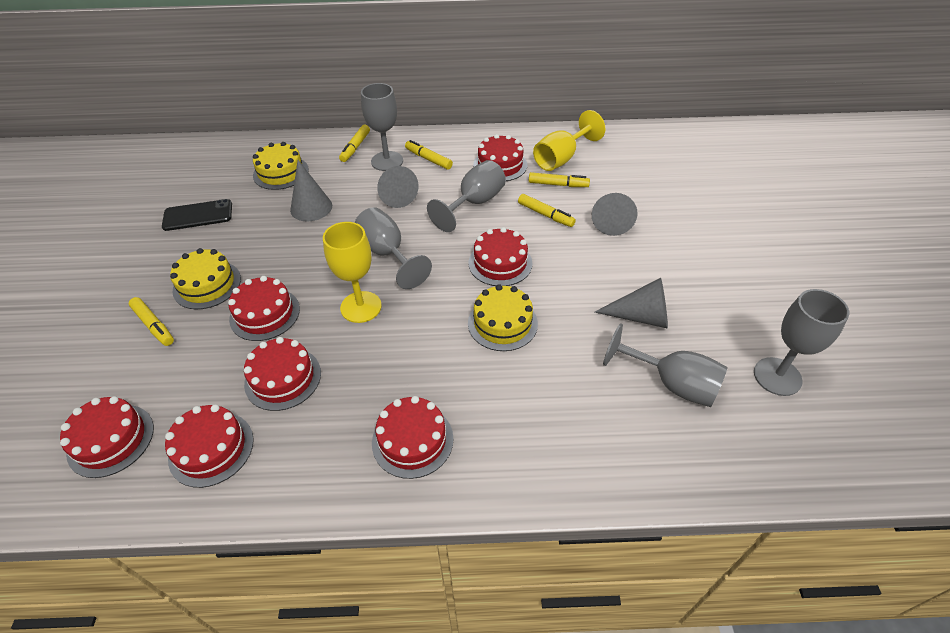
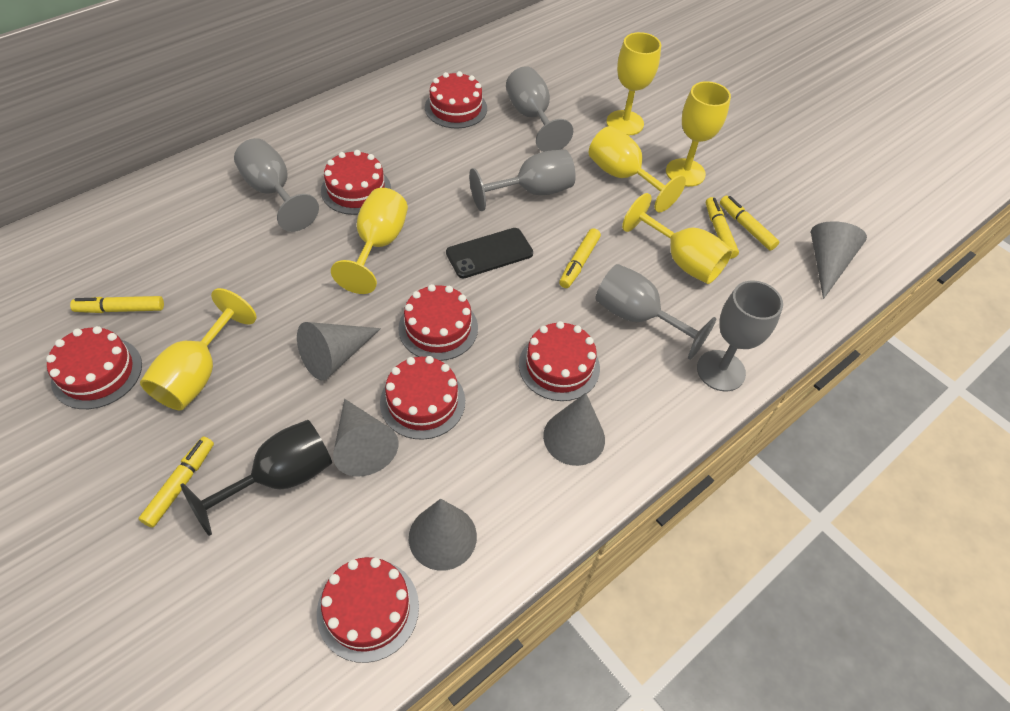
black goblet: none = 0 -> [180,420,332,536] = 1
grey cone: [290,160,332,222] [377,166,419,208] [592,193,637,236] [595,278,668,329] = 4 -> [297,322,381,380] [333,399,399,476] [409,499,477,571] [543,393,605,466] [811,221,867,299] = 5
yellow cake: [170,248,241,309] [253,142,309,190] [468,284,538,351] = 3 -> none = 0
yellow goblet: [323,222,382,323] [533,110,605,171] = 2 -> [140,288,257,410] [331,188,408,294] [589,126,686,213] [606,32,661,136] [622,193,733,284] [666,81,731,187] = 6

